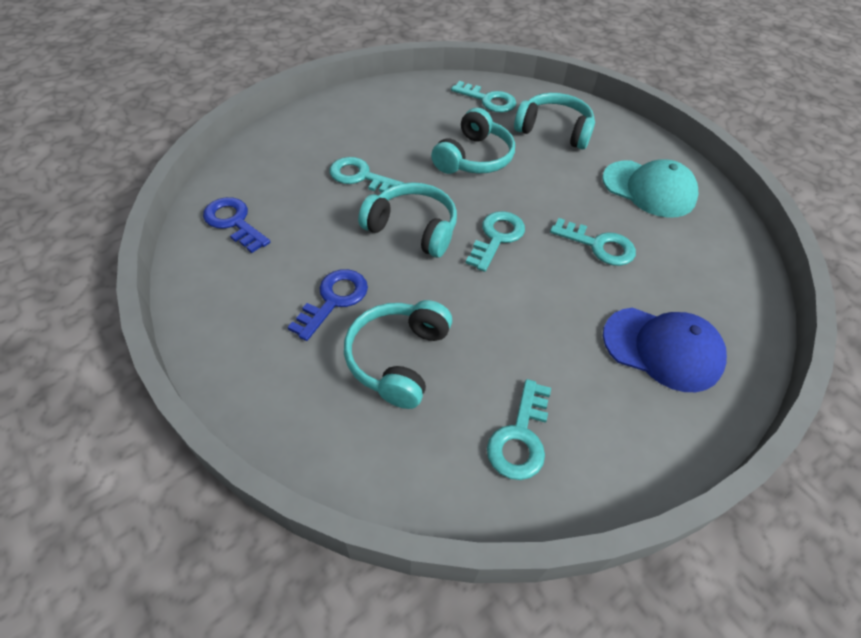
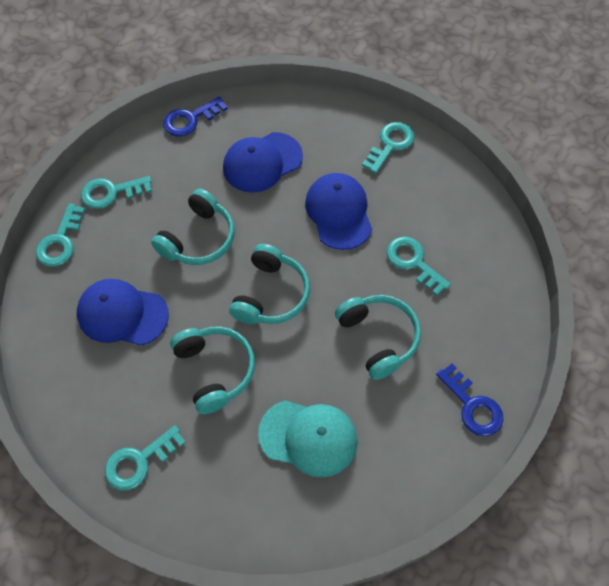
blue cap: [603,307,727,392] = 1 -> [77,279,169,346] [223,132,303,193] [305,173,372,250] = 3

